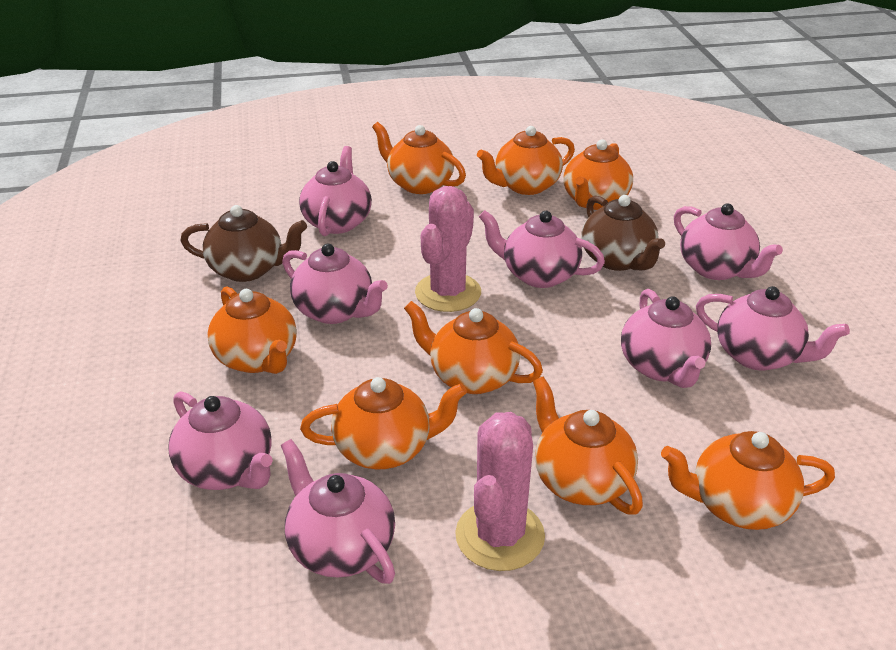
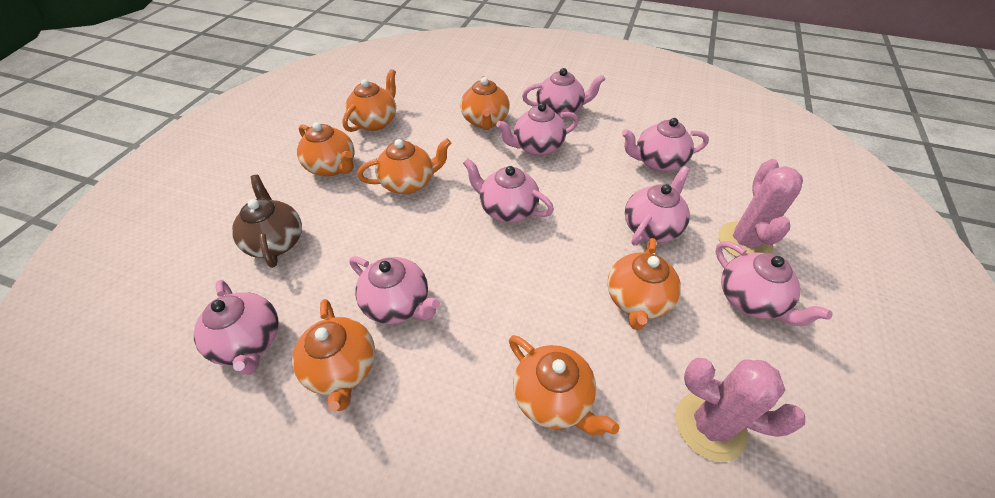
brown teapot: [181,205,307,282] [581,195,665,271] = 2 -> [232,175,302,268] = 1
orange teapot: [207,286,297,374] [300,377,467,469] [372,122,466,194] [404,301,543,394] [477,126,575,195] [533,377,643,515] [563,140,633,210] [661,431,835,530] = 8 -> [292,299,375,411] [297,122,355,176] [342,69,396,132] [357,138,451,194] [460,76,510,130] [509,335,620,436] [607,238,681,330] = 7

